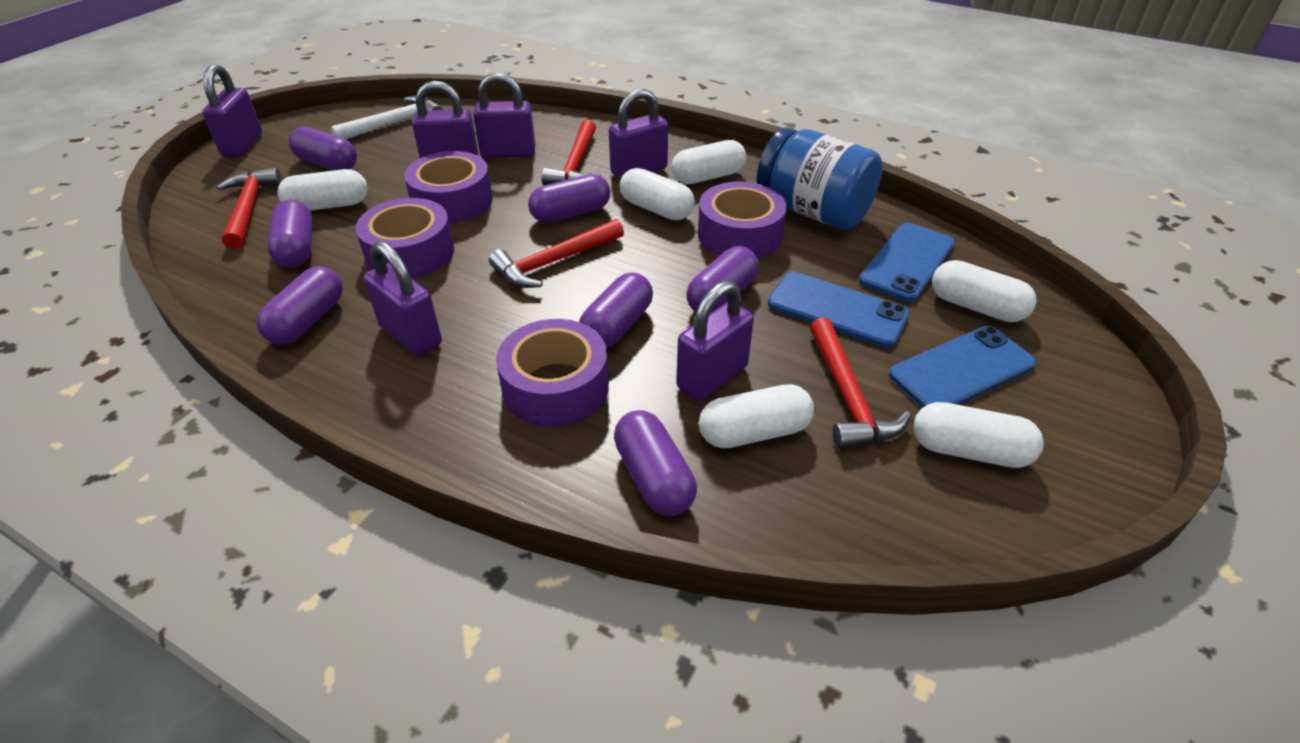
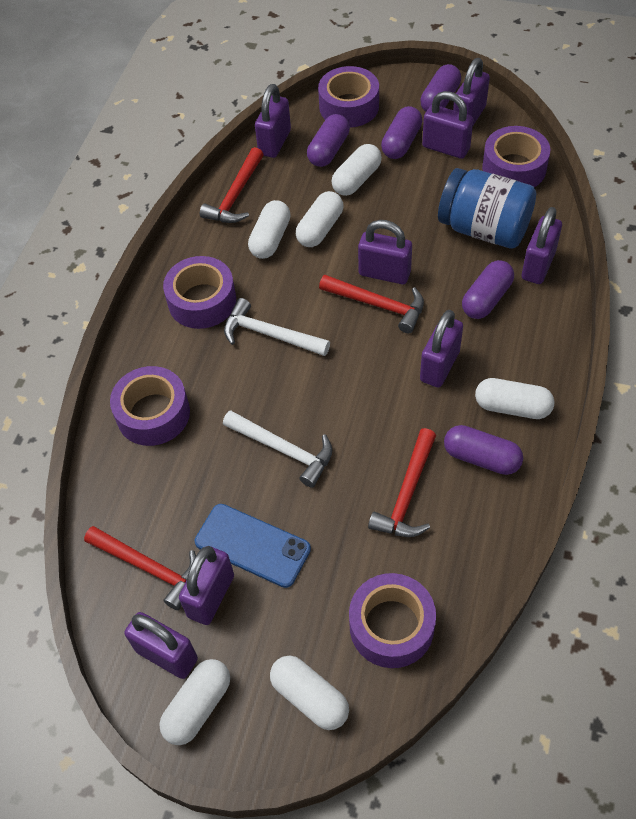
blue phone: [768,272,910,348] [859,223,955,302] [889,326,1036,408] = 3 -> [195,504,311,588] = 1
purple capsule: [256,266,343,345] [267,200,313,267] [289,127,357,170] [528,174,610,223] [579,272,653,348] [614,410,697,516] [686,246,759,313] = 7 -> [307,114,350,167] [381,106,422,159] [420,64,461,112] [444,425,523,475] [462,260,514,319] = 5
purple padlock: [202,64,262,157] [364,241,442,356] [412,81,478,158] [473,72,536,158] [609,89,668,180] [676,281,754,401] = 6 -> [124,612,198,679] [179,546,234,625] [255,84,291,158] [358,220,412,284] [420,310,463,388] [422,91,473,159] [453,58,490,125] [522,207,562,284] = 8
purple tape: [355,198,454,278] [404,151,493,223] [496,319,609,427] [698,182,787,258] = 4 -> [110,366,190,446] [163,256,236,329] [318,66,379,128] [349,573,436,668] [482,126,550,187] = 5
white hammer: [330,96,443,139] = 1 -> [223,410,332,488] [224,298,330,356] = 2

